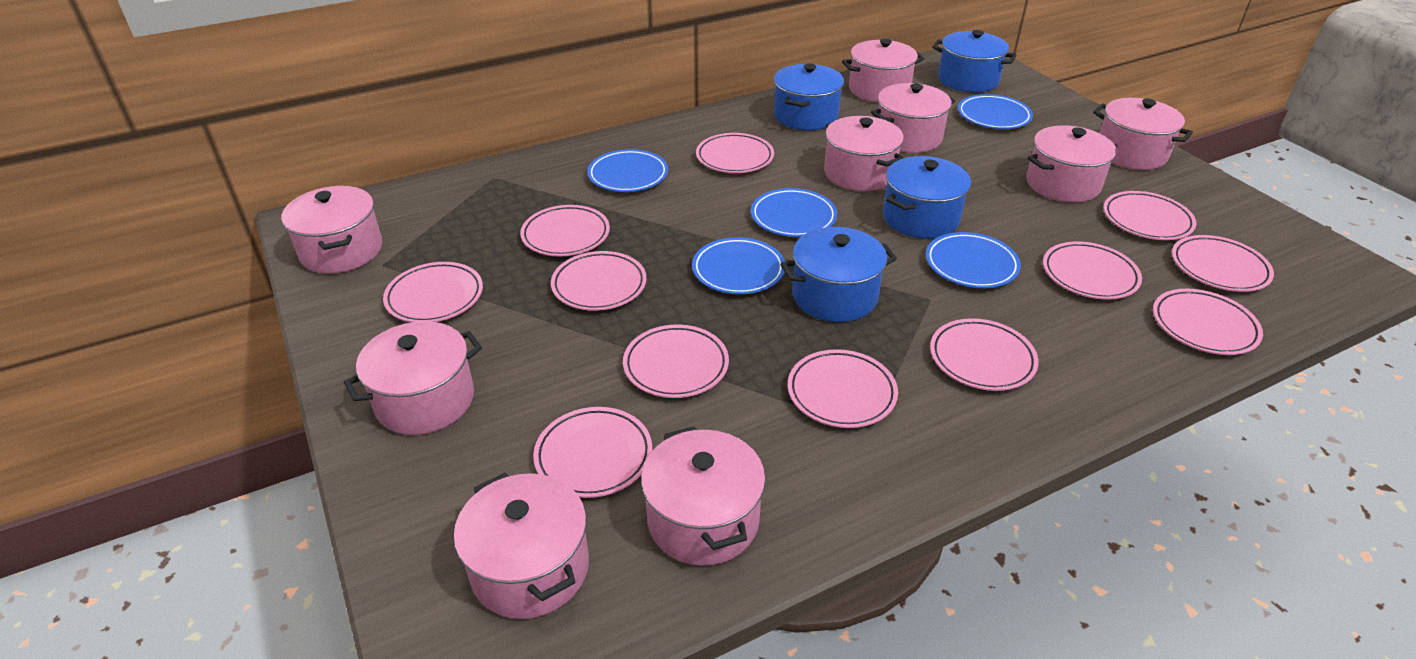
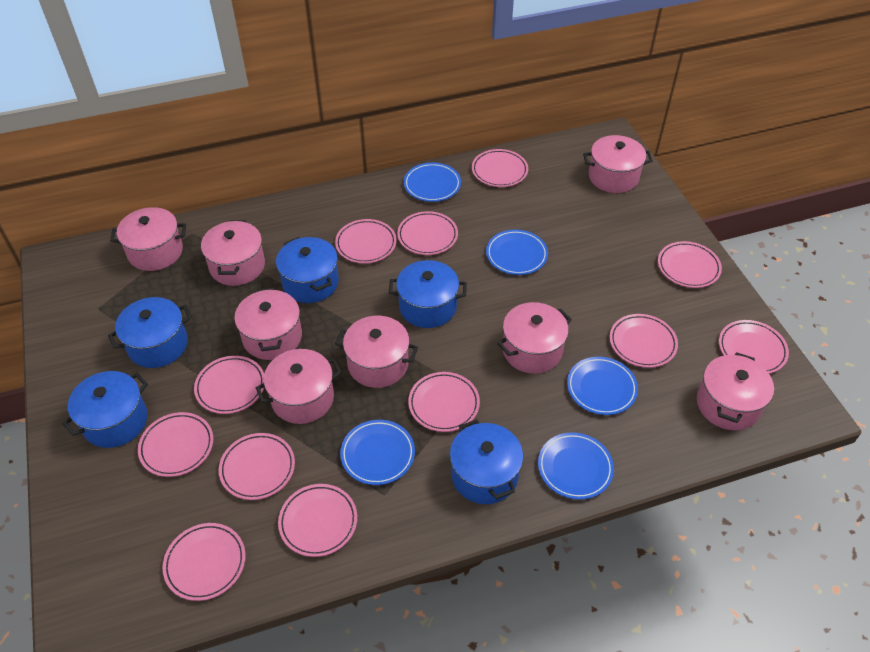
blue pot: [774,63,844,130] [781,227,897,322] [883,156,971,239] [932,30,1017,93] = 4 -> [62,371,148,448] [108,297,192,368] [276,237,339,303] [388,260,467,328] [450,419,523,504] = 5
pink pot: [281,186,382,274] [344,321,482,435] [454,473,589,619] [641,426,766,566] [824,116,904,191] [842,39,924,102] [871,83,955,153] [1026,125,1117,203] [1093,98,1193,170] = 9 -> [110,207,186,271] [201,220,265,286] [234,288,302,360] [256,349,342,424] [335,316,418,388] [497,302,572,374] [583,135,653,193] [697,352,774,430] = 8

